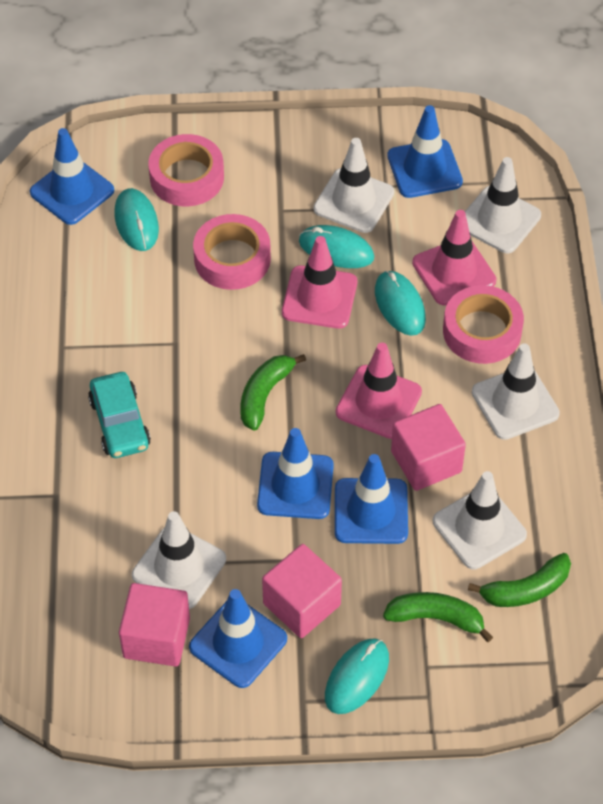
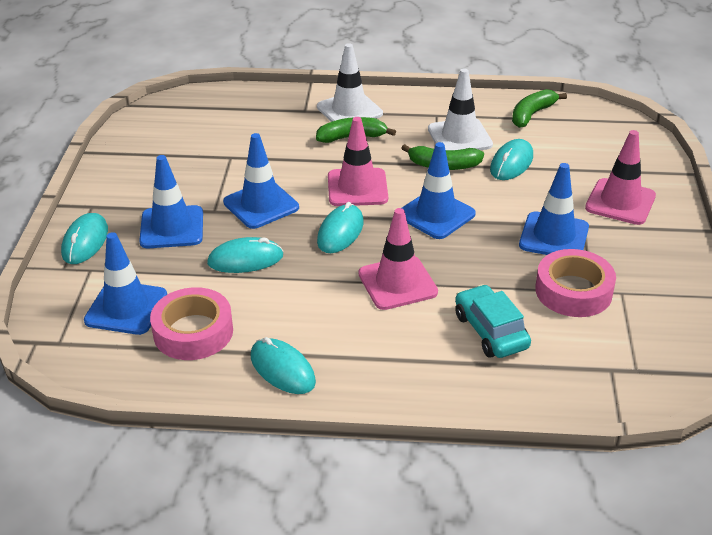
pink cube: [119,583,190,667] [262,544,342,638] [391,404,466,491] = 3 -> none = 0
pink tape: [148,134,224,206] [193,214,271,290] [443,285,524,364] = 3 -> [150,287,233,360] [535,249,616,317] = 2
turquoise mouse: [115,188,159,251] [299,225,374,268] [325,638,389,714] [375,271,426,336] = 4 -> [61,213,108,264] [207,237,283,273] [250,337,316,394] [317,202,364,253] [490,139,533,180] = 5
white traffic cone: [132,511,226,609] [313,138,394,233] [433,471,527,569] [465,157,541,253] [472,343,560,440] = 5 -> [317,43,383,122] [428,68,493,150] = 2

